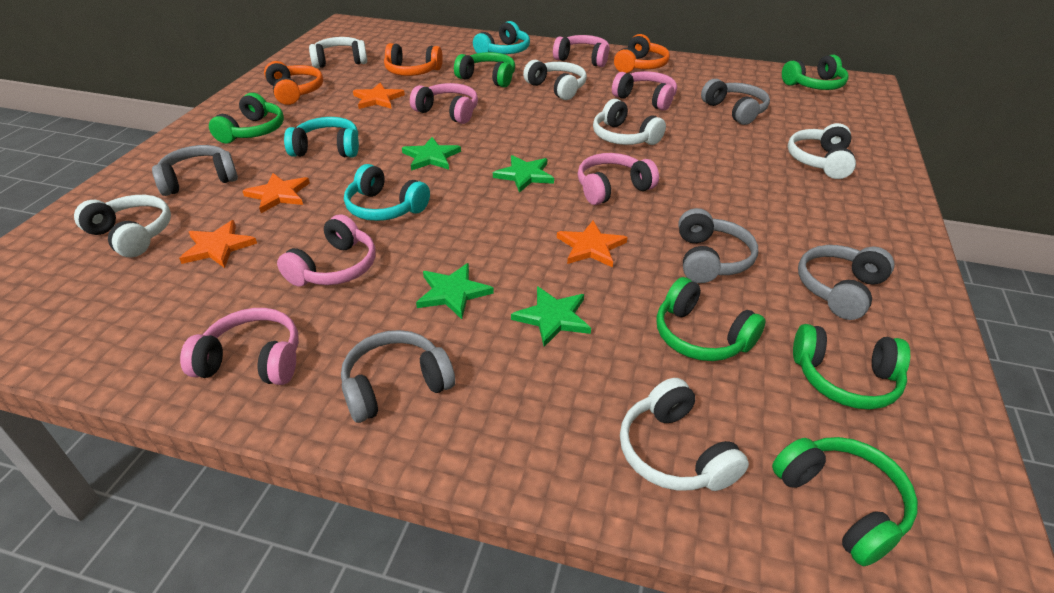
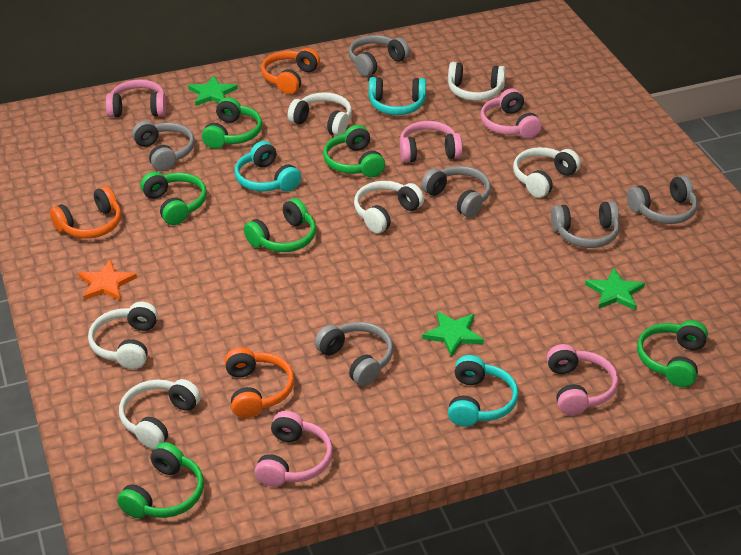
green star: [402,137,461,171] [416,263,494,319] [493,155,554,193] [511,286,591,347] = 4 -> [188,75,238,106] [422,311,484,357] [585,268,645,310] = 3
grey headphones: [152,145,238,196] [341,330,455,423] [678,208,758,283] [701,79,770,125] [798,245,895,320] = 5 -> [132,121,195,171] [314,322,393,386] [349,35,410,77] [421,166,491,217] [551,201,620,248] [627,175,698,224] = 6
orange star: [179,220,257,268] [243,173,310,213] [353,83,405,109] [557,221,627,268] = 4 -> [78,259,137,301] = 1
pink headphones: [180,308,299,385] [277,214,376,286] [410,83,478,124] [553,35,610,67] [578,153,659,205] [612,71,677,111] = 6 -> [105,80,166,118] [255,411,333,487] [400,121,462,163] [481,88,542,139] [547,344,618,415] = 5

